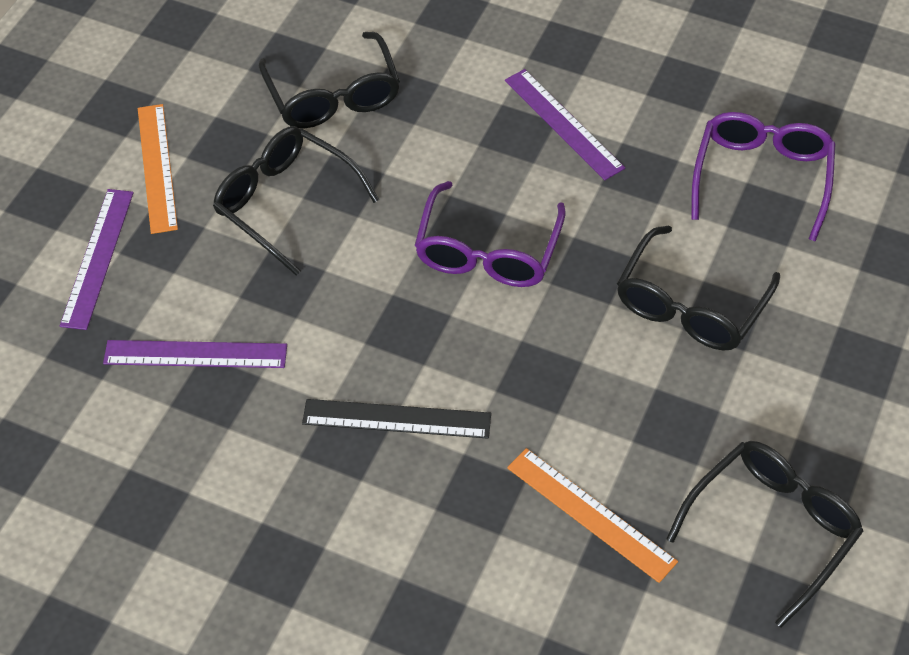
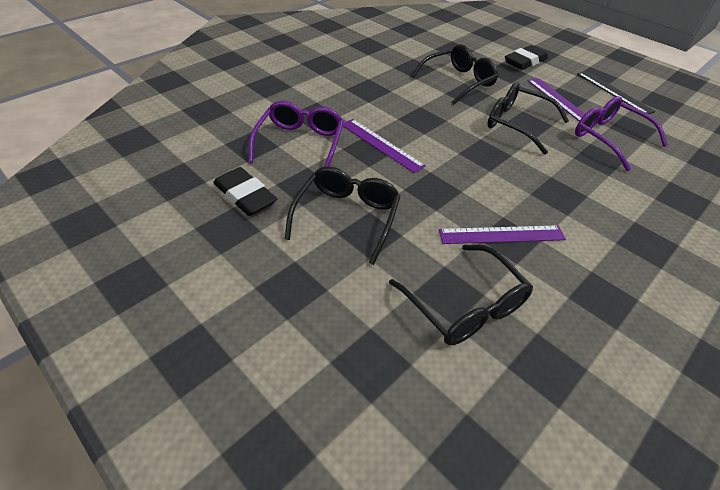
black eraser: none = 0 -> [213,167,277,216] [505,45,548,70] = 2
orange ruler: [138,104,178,234] [507,448,678,583] = 2 -> none = 0

